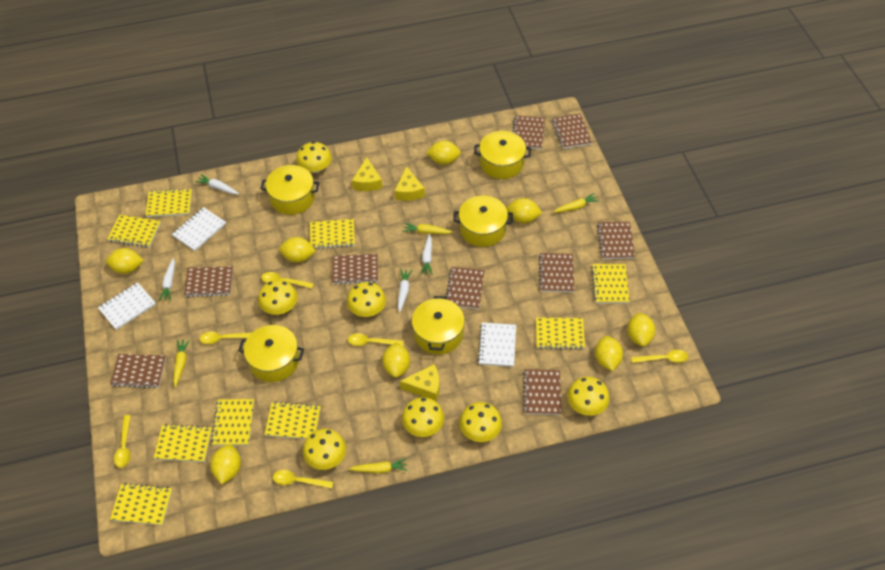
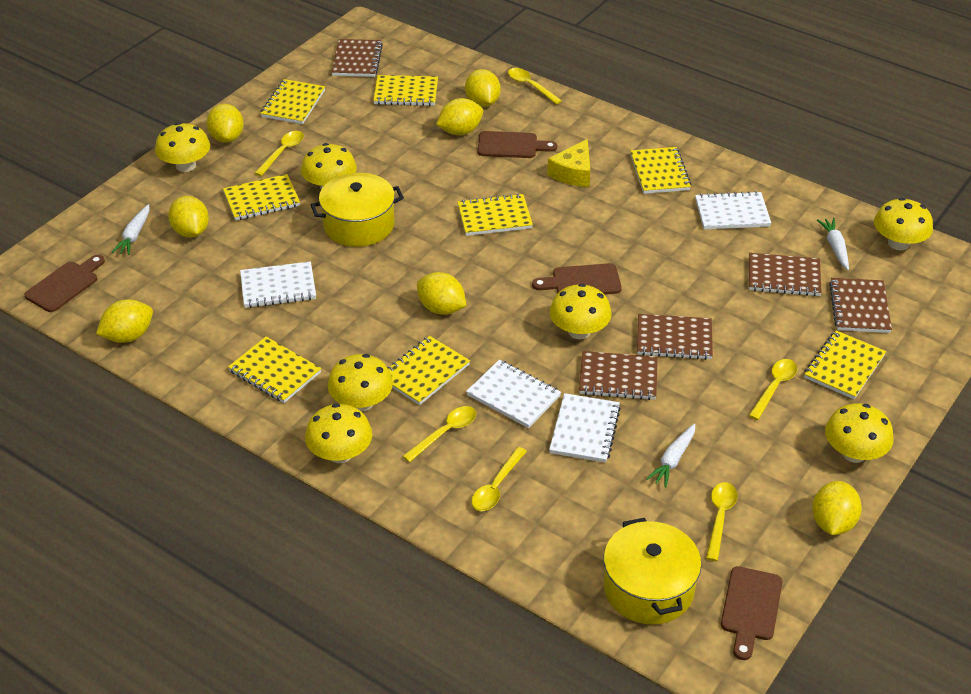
brown cutting board: none = 0 -> [24,255,105,312] [478,131,557,158] [532,263,622,295] [721,566,782,660] = 4
brown notebook: [110,354,166,388] [184,266,233,297] [332,254,378,285] [446,267,485,309] [512,115,545,149] [523,369,561,415] [539,253,574,292] [552,113,592,149] [597,222,635,259] = 9 -> [331,39,383,77] [579,351,658,400] [637,314,713,360] [749,253,822,296] [829,278,892,333] = 5
white carrot: [159,258,175,301] [195,174,239,194] [398,269,412,312] [420,234,433,275] = 4 -> [112,204,149,255] [646,424,695,488] [817,218,849,270] = 3
white notebook: [98,282,156,330] [172,207,226,251] [478,323,516,367] = 3 -> [240,261,316,308] [466,360,561,428] [549,393,621,463] [695,191,771,230] = 4
yellow carrot: [173,340,190,387] [349,458,408,473] [403,223,453,234] [553,193,599,213] = 4 -> none = 0
yellow cheese: [352,157,382,191] [395,166,425,201] [400,364,439,401] = 3 -> [548,139,590,187] = 1
yellow lemon: [106,248,144,274] [210,444,241,484] [279,237,316,263] [382,342,410,378] [426,141,461,165] [506,198,542,223] [595,336,623,371] [627,313,655,347] = 8 -> [96,299,153,343] [168,196,209,238] [207,104,244,143] [417,272,466,315] [436,98,483,135] [465,69,501,107] [812,481,862,535] = 7
yellow notebook: [108,215,161,247] [110,483,172,526] [145,188,192,217] [154,424,212,462] [211,399,254,446] [264,402,321,439] [310,219,355,249] [536,318,585,350] [591,264,630,303] = 9 -> [223,174,300,220] [228,337,321,403] [260,79,325,124] [373,75,438,106] [387,336,470,405] [457,193,533,236] [630,147,691,194] [804,330,886,399] = 8
yellow pot: [238,325,304,382] [261,165,319,215] [412,296,465,355] [453,196,513,247] [474,131,531,179] = 5 -> [311,173,404,247] [604,518,701,624] = 2

